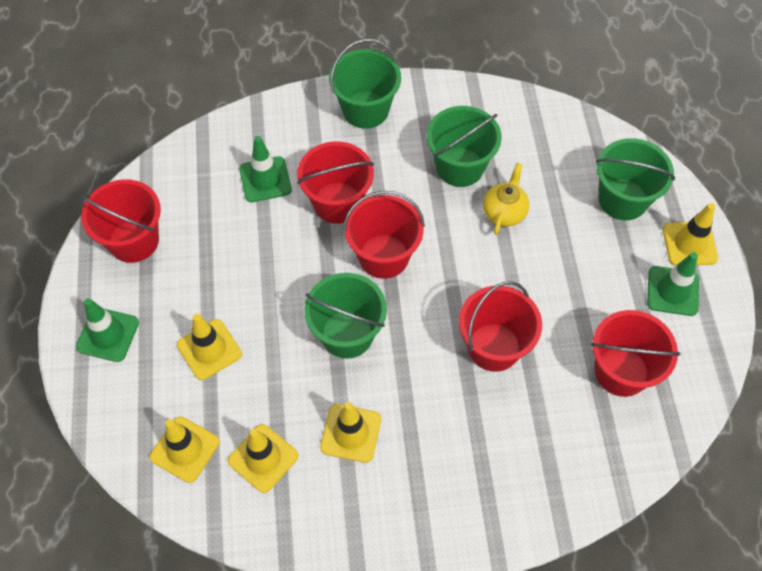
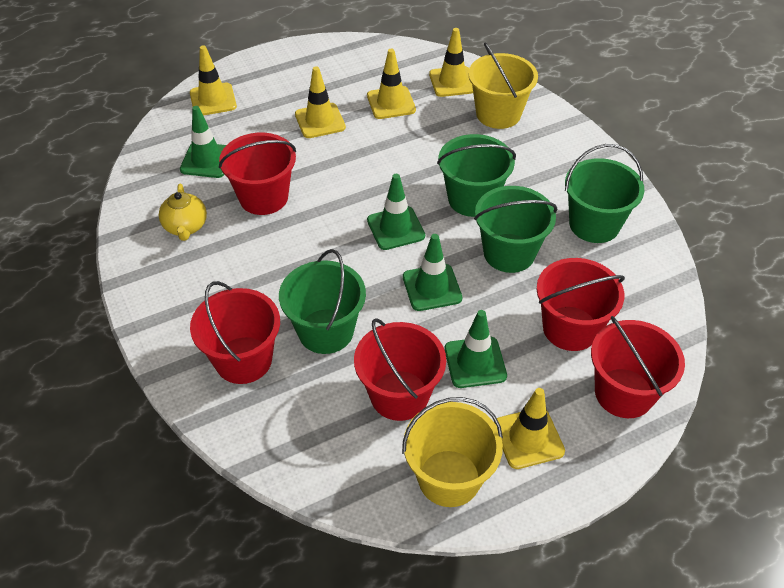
green traffic cone: [76,298,139,362] [239,136,292,202] [647,252,699,316] = 3 -> [180,106,226,178] [367,174,425,250] [403,234,462,311] [445,310,507,388] = 4
yellow bucket: none = 0 -> [402,397,503,507] [468,42,538,129] = 2

